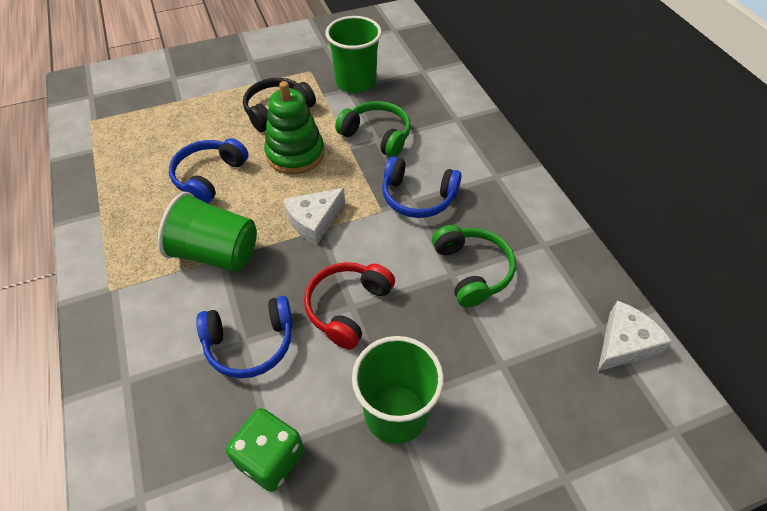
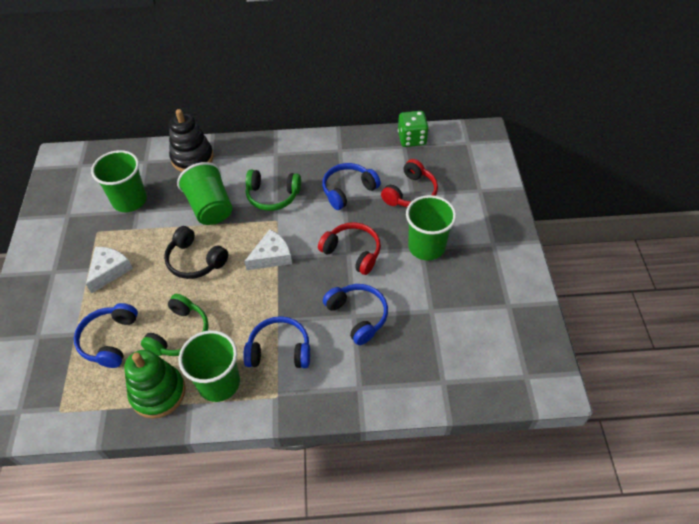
black stacking toy: none = 0 -> [169,109,214,172] = 1
blue headphones: [169,138,249,204] [196,296,293,378] [382,156,462,218] = 3 -> [74,303,138,368] [243,316,310,368] [322,163,381,210] [323,284,388,345] = 4
green cup: [158,192,257,272] [326,16,382,93] [352,336,444,444] = 3 -> [91,150,147,212] [177,162,232,225] [179,330,240,402] [406,195,456,260] = 4
red headphones: [304,262,395,350] = 1 -> [318,222,381,275] [381,159,438,207] = 2

